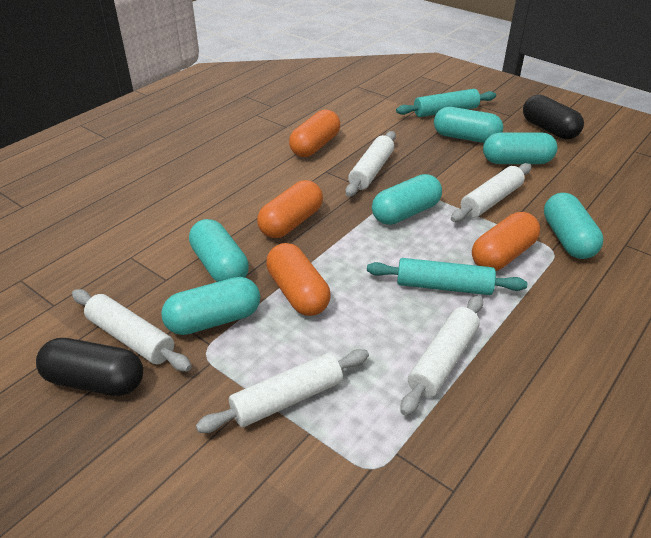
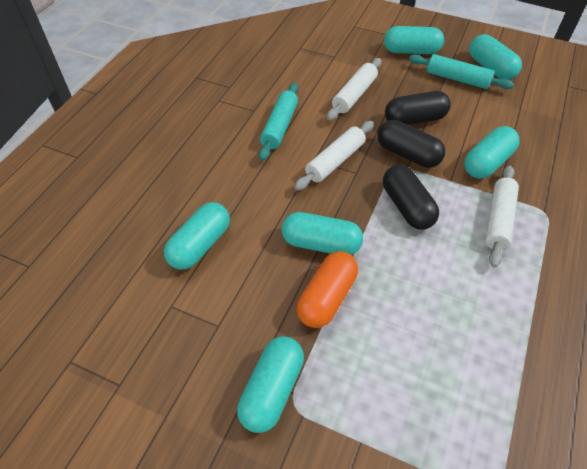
black capsule: [36,338,143,396] [523,95,584,139] = 2 -> [377,120,445,168] [383,165,439,230] [385,91,451,125] = 3
orange capsule: [257,180,323,238] [266,243,331,316] [289,110,340,157] [472,212,540,271] = 4 -> [297,251,358,328] = 1
white rolling pin: [72,289,192,371] [196,349,369,433] [346,131,396,197] [400,295,483,416] [451,163,531,222] = 5 -> [294,121,374,191] [327,58,381,120] [485,165,519,268] = 3

